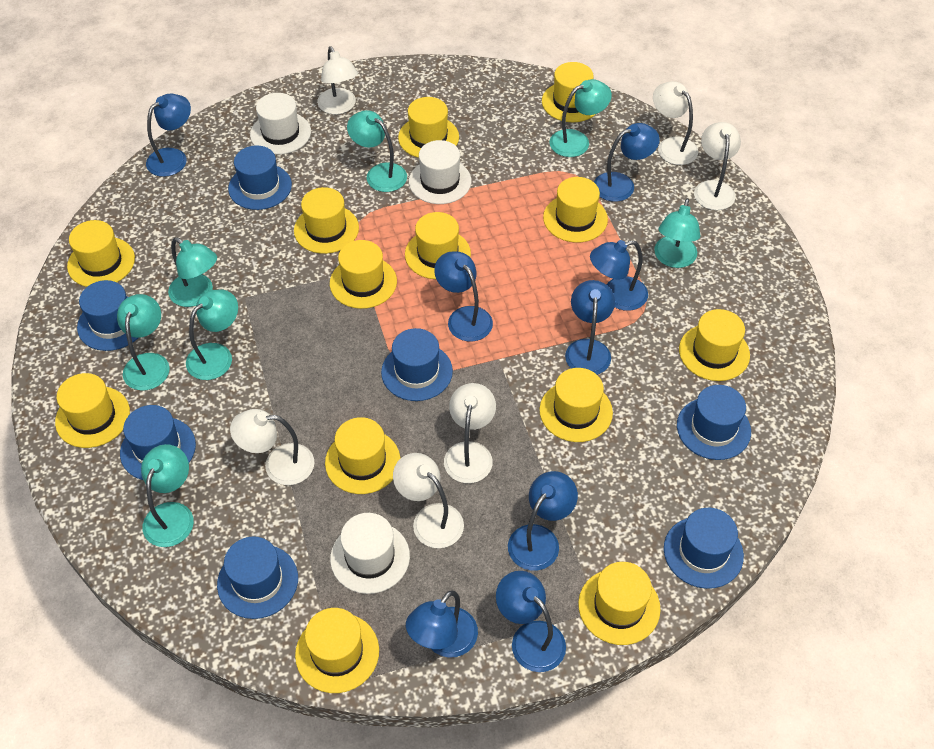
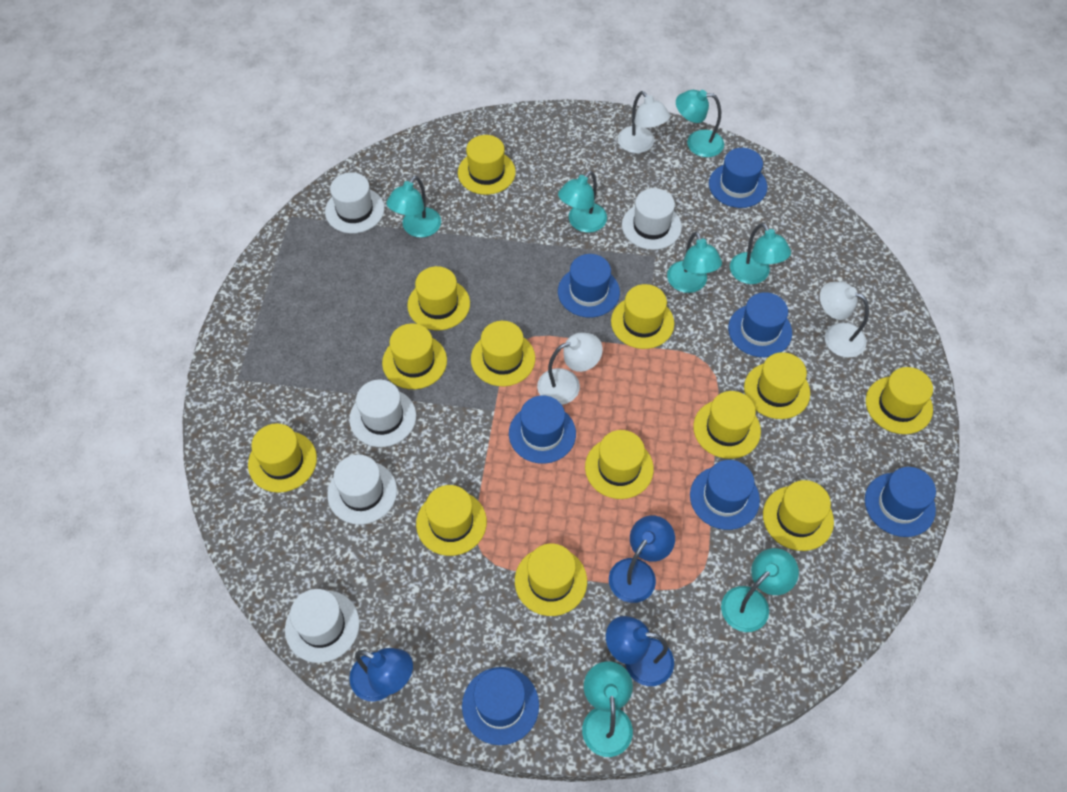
blue lamp: [146,94,191,177] [406,590,478,658] [434,251,493,342] [496,571,566,672] [508,471,578,571] [565,280,615,375] [590,240,648,311] [594,123,660,202] = 8 -> [349,648,413,702] [606,616,674,686] [609,516,675,603] = 3
white hat: [250,93,311,155] [330,513,410,594] [409,140,472,204] = 3 -> [285,589,360,663] [325,172,385,234] [327,455,397,525] [349,380,416,447] [622,188,682,250] = 5
white lamp: [230,409,314,485] [317,46,358,114] [393,453,464,548] [444,383,496,483] [653,81,698,165] [694,122,741,210] = 6 -> [537,333,603,405] [618,91,670,153] [820,282,869,358] = 3

